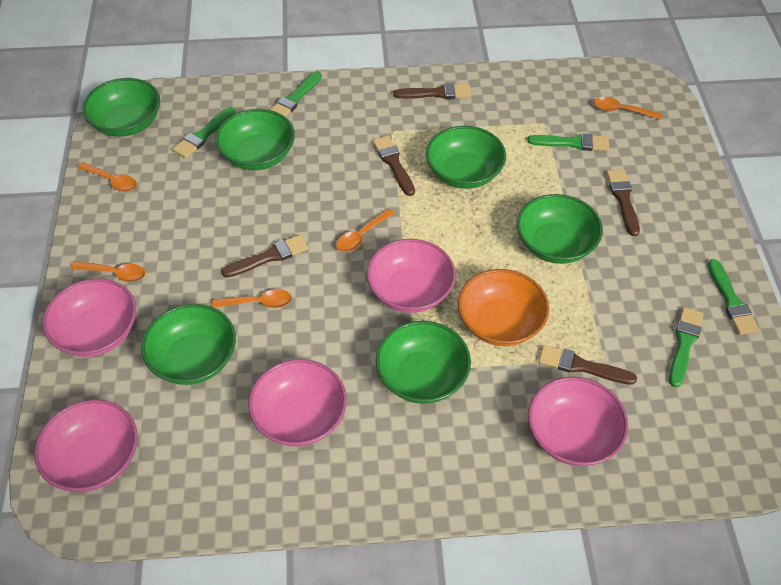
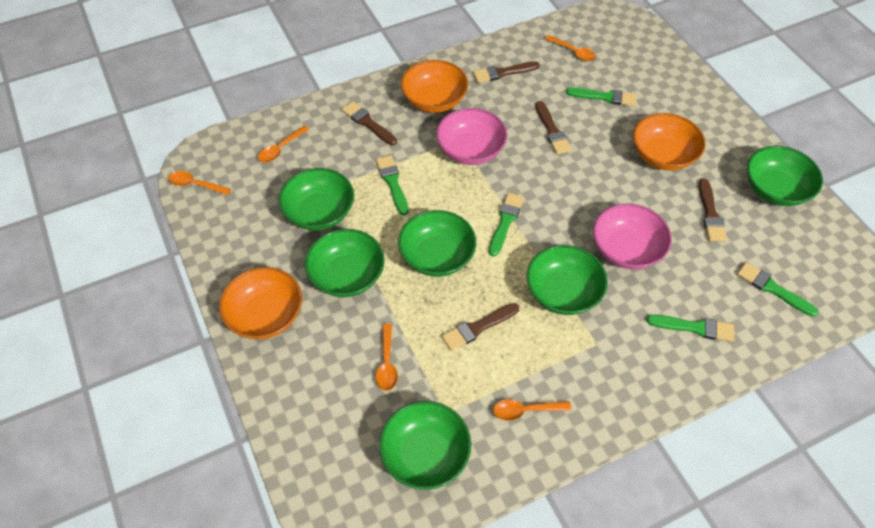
orange bowl: [458,269,549,346] = 1 -> [219,267,302,340] [401,60,468,113] [633,113,706,171] = 3
pink bowl: [34,399,138,492] [42,278,136,357] [248,359,347,446] [367,239,456,313] [528,377,628,466] = 5 -> [436,108,507,165] [593,204,672,270] = 2

